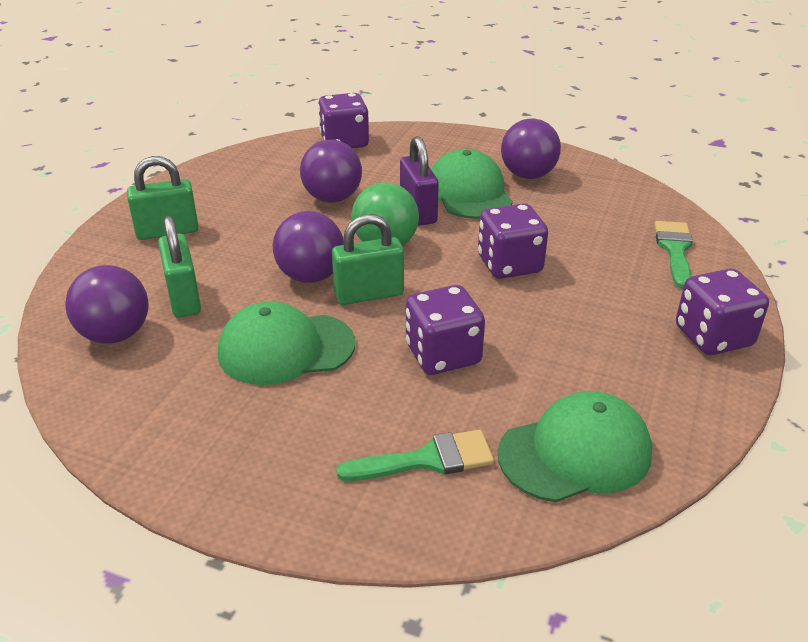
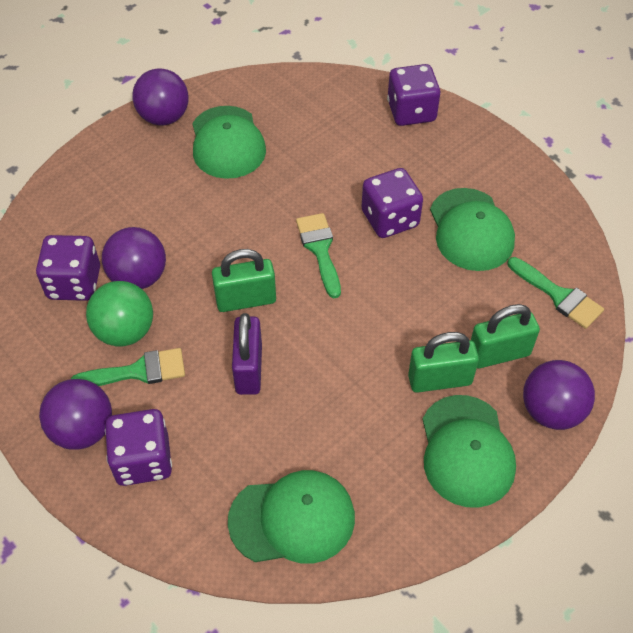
green brush: [336,430,494,481] [654,221,693,289] = 2 -> [71,348,185,386] [296,213,341,298] [508,257,604,329] = 3
green cap: [218,302,355,385] [431,149,513,219] [498,391,652,502] = 3 -> [192,106,266,179] [228,470,355,564] [422,395,516,508] [430,188,515,271] = 4

